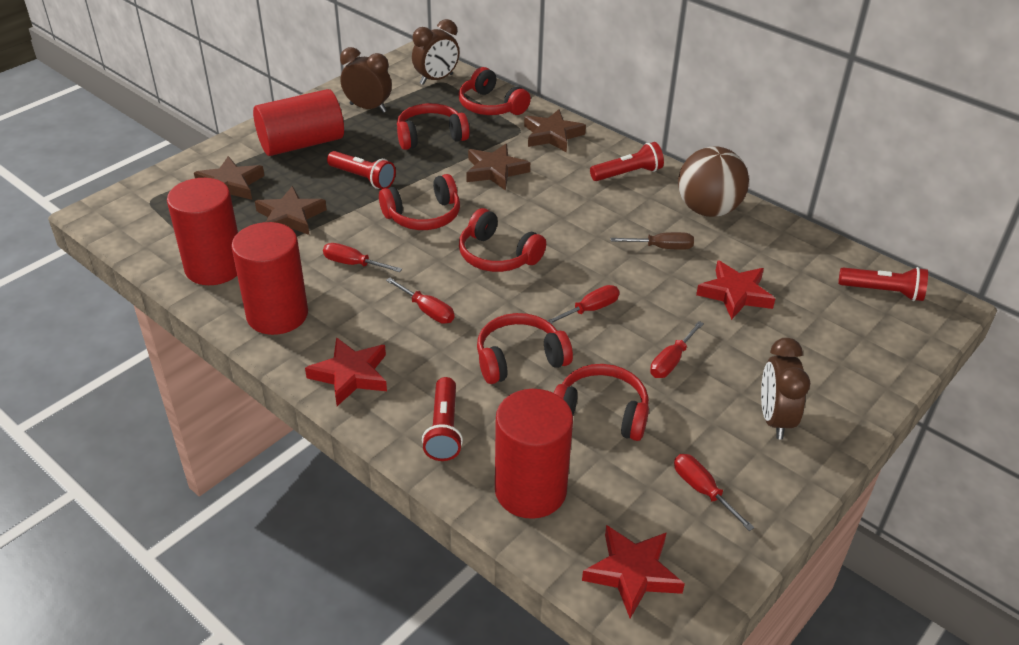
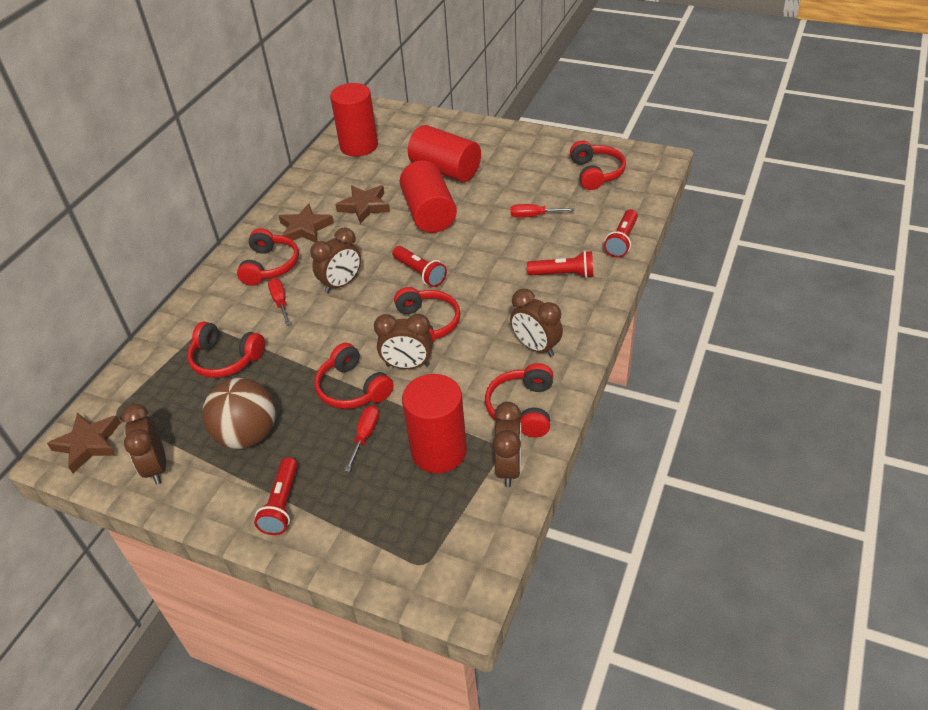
brown clock: [340,47,392,113] [412,19,459,85] [761,338,810,439] = 3 -> [121,404,166,484] [310,228,361,293] [374,314,433,369] [493,402,522,487] [510,289,563,357] = 5
brown screwdriver: [611,232,694,250] = 1 -> none = 0
brown star: [194,156,264,200] [255,186,327,235] [466,144,530,191] [524,109,586,152] = 4 -> [47,413,121,473] [279,204,334,243] [335,185,390,224] = 3
red screwdriver: [323,243,402,272] [386,278,454,324] [547,285,620,324] [650,321,704,378] [674,454,755,531] = 5 -> [268,278,290,326] [344,405,379,472] [511,204,575,218] = 3
red star: [305,337,387,406] [582,525,685,618] [696,260,775,320] = 3 -> none = 0

